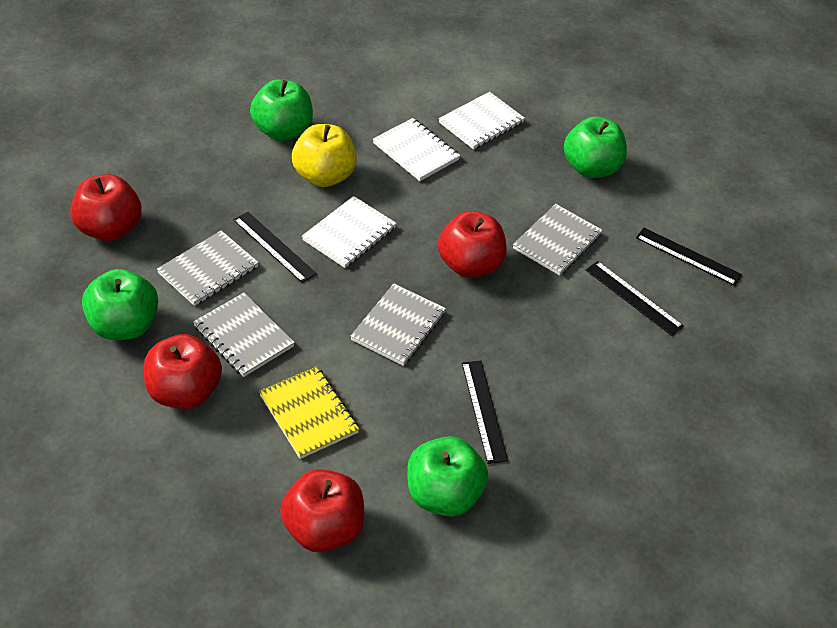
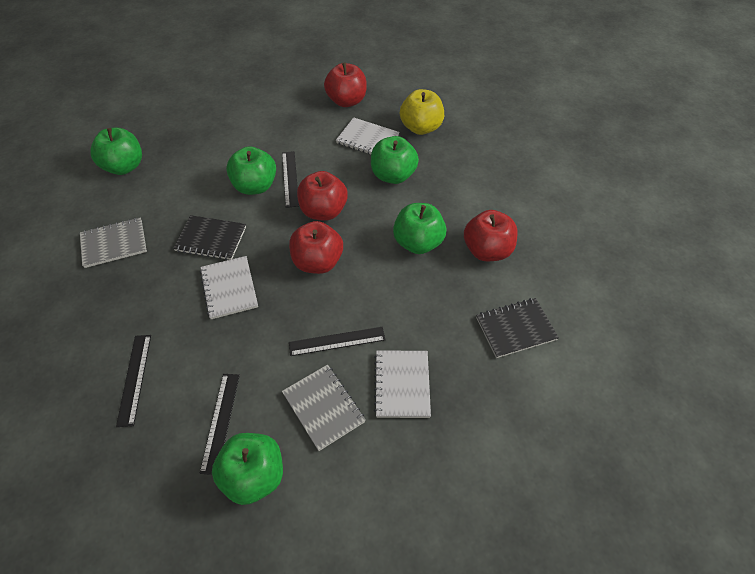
black notebook: none = 0 -> [173,215,246,260] [476,298,559,358] = 2
green apple: [82,269,158,340] [250,79,313,141] [407,436,488,517] [564,117,627,178] = 4 -> [91,128,142,175] [212,433,283,505] [226,146,276,195] [371,136,419,184] [393,203,446,254] = 5
grey notebook: [157,230,259,306] [193,293,295,377] [350,283,446,366] [513,204,603,276] = 4 -> [80,217,147,268] [282,365,366,451] = 2
yellow notebook: [259,366,359,459] = 1 -> none = 0

